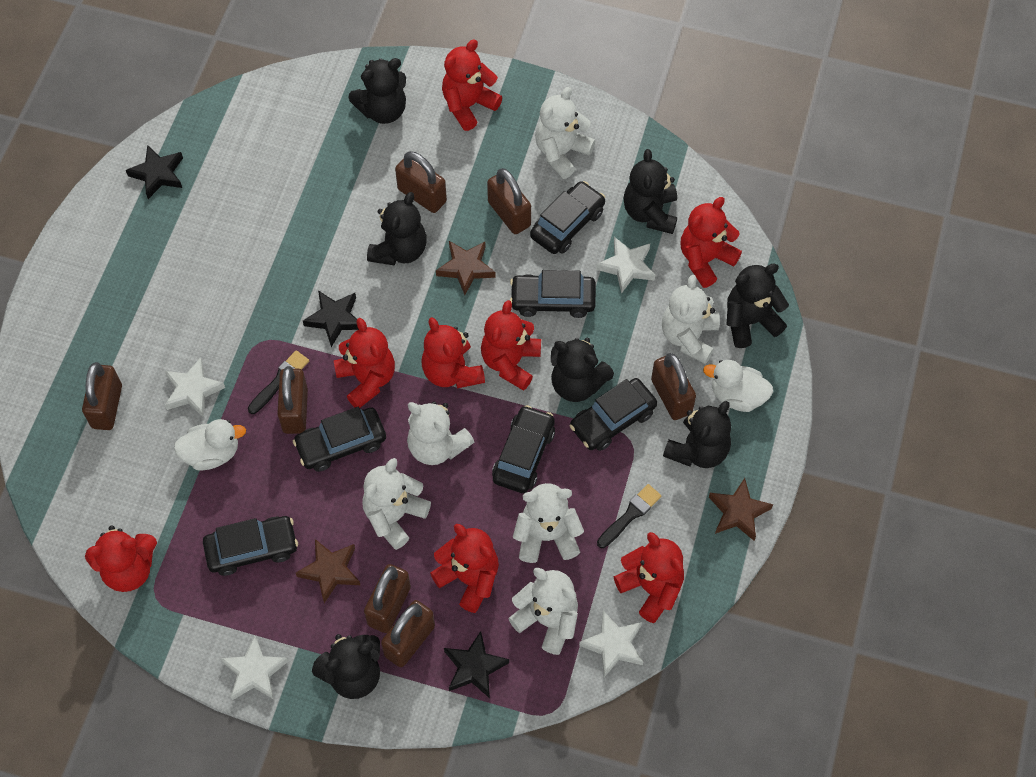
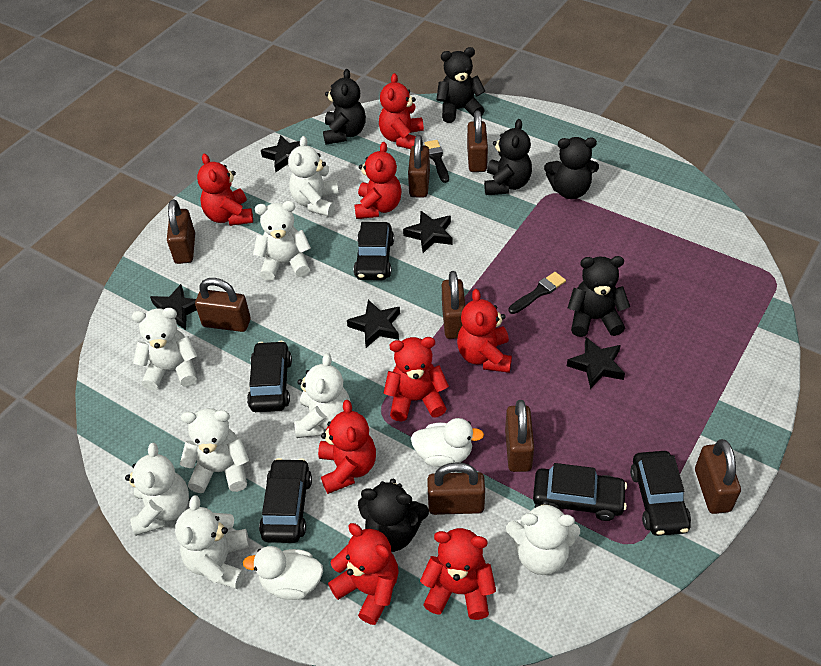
black car: [203,516,298,576] [293,407,386,472] [492,405,555,493] [510,270,596,318] [530,181,605,254] [570,378,657,451] = 6 -> [247,341,292,412] [259,458,312,543] [353,222,394,280] [533,463,627,521] [630,451,691,536] = 5
black star: [126,145,183,199] [303,290,359,347] [444,631,509,698] = 3 -> [150,284,197,330] [261,135,300,172] [347,299,400,348] [403,211,453,253] [567,337,625,389] = 5
black teddy bear: [312,634,380,699] [348,58,406,124] [367,192,427,266] [551,338,614,402] [623,149,677,234] [663,401,731,468] [727,264,789,348] = 7 -> [323,69,366,144] [358,479,429,552] [436,47,485,123] [484,119,532,195] [544,137,599,199] [568,256,630,337] = 6
brown padlock: [82,362,122,430] [277,366,308,434] [364,564,411,633] [381,600,435,667] [395,151,447,213] [487,168,531,234] [651,353,696,420] = 7 -> [167,199,195,264] [195,278,251,332] [408,135,430,198] [427,462,485,515] [442,271,466,339] [467,110,488,172] [505,400,534,472] [695,439,741,514] = 8
brown star: [296,539,360,603] [436,241,496,295] [709,478,773,541] = 3 -> none = 0
white star: [165,357,225,417] [221,636,289,700] [579,611,643,677] [596,237,655,294] = 4 -> none = 0
white teddy bear: [362,458,431,550] [407,401,474,465] [508,568,578,655] [513,483,584,563] [535,87,595,179] [662,275,720,364] = 6 -> [125,443,189,536] [132,308,197,390] [175,495,249,589] [180,408,249,493] [253,201,311,281] [288,136,339,217] [294,353,351,438] [506,500,580,575] = 8

